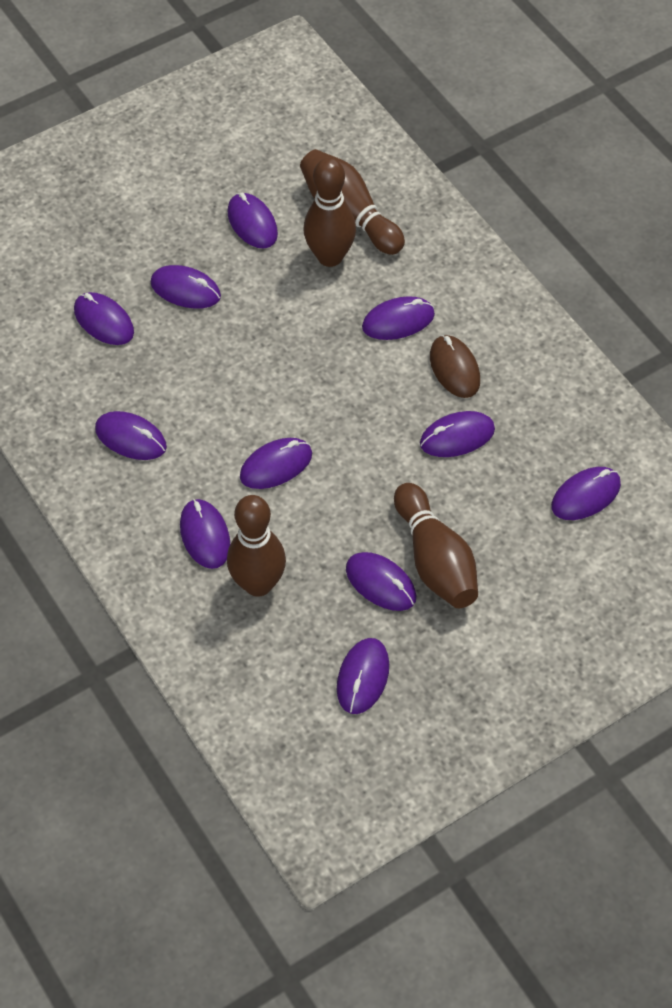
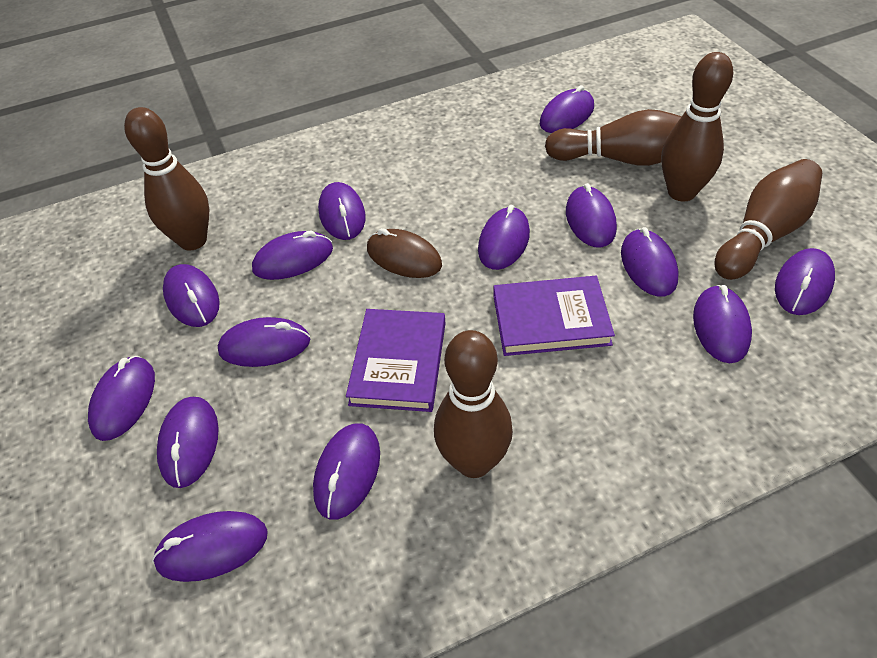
brown bowling pin: [227,495,286,597] [300,149,405,255] [303,157,356,267] [394,483,478,608] = 4 -> [124,107,209,251] [434,330,513,478] [545,109,682,166] [661,52,733,202] [715,159,822,280] = 5
purple book: none = 0 -> [346,309,446,412] [493,276,615,356] = 2
purple mouse: [74,292,134,345] [95,411,167,460] [151,265,221,309] [180,499,230,569] [227,193,278,249] [240,438,312,489] [337,638,389,714] [346,552,416,611] [362,296,435,340] [420,411,495,457] [551,467,621,520] = 11 -> [88,356,155,441] [152,511,268,582] [157,397,219,488] [163,264,220,327] [218,317,310,367] [252,231,333,280] [313,423,380,520] [318,182,366,240] [478,205,530,270] [540,85,594,133] [566,183,617,247] [621,227,679,296] [693,285,752,363] [775,248,835,315] = 14

